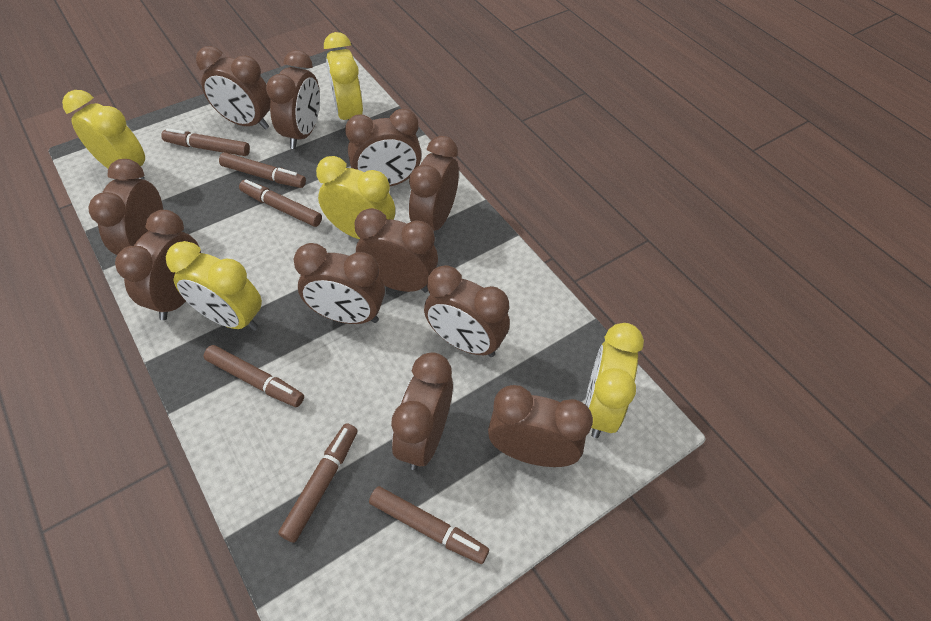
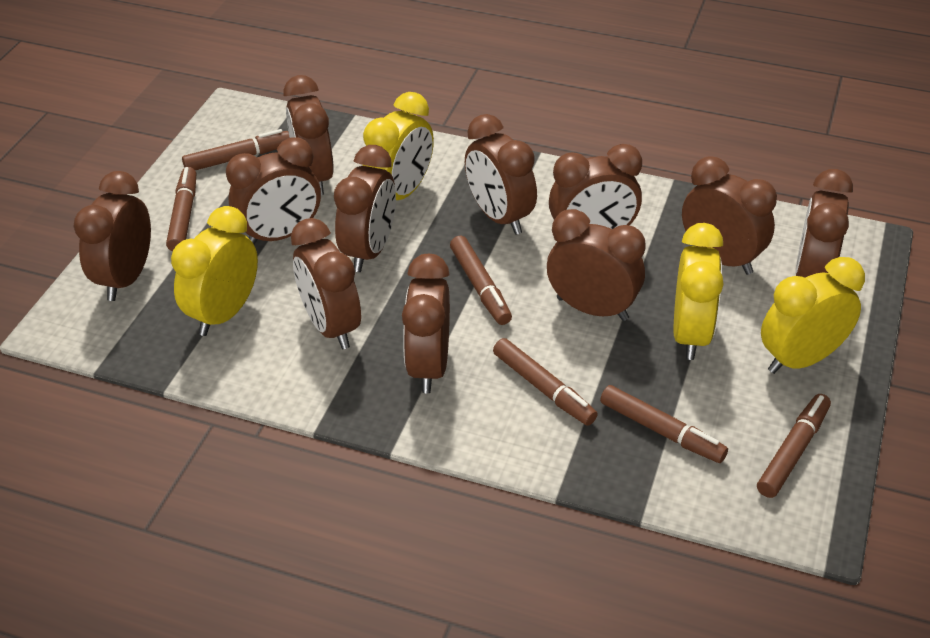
yellow clock: [62,90,145,179] [166,241,262,331] [316,156,395,239] [324,32,363,120] [585,323,644,438] = 5 -> [171,206,258,336] [362,92,434,200] [674,223,723,360] [761,257,865,374] = 4

